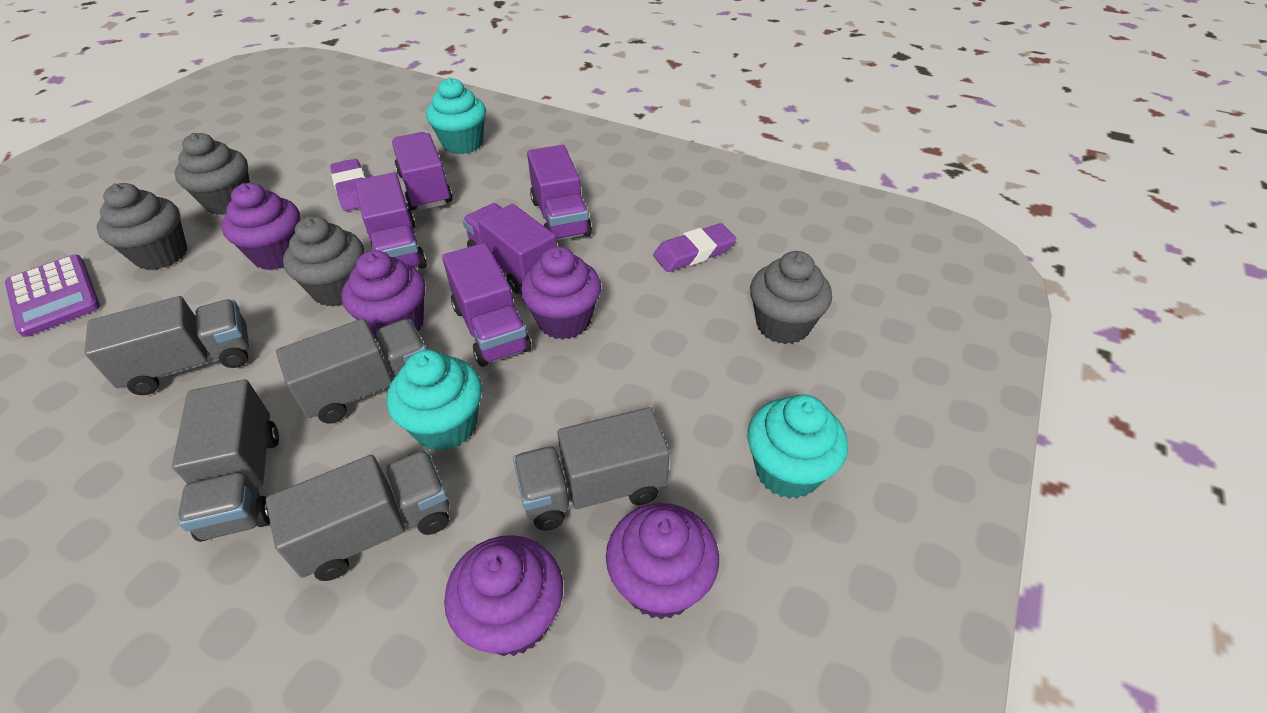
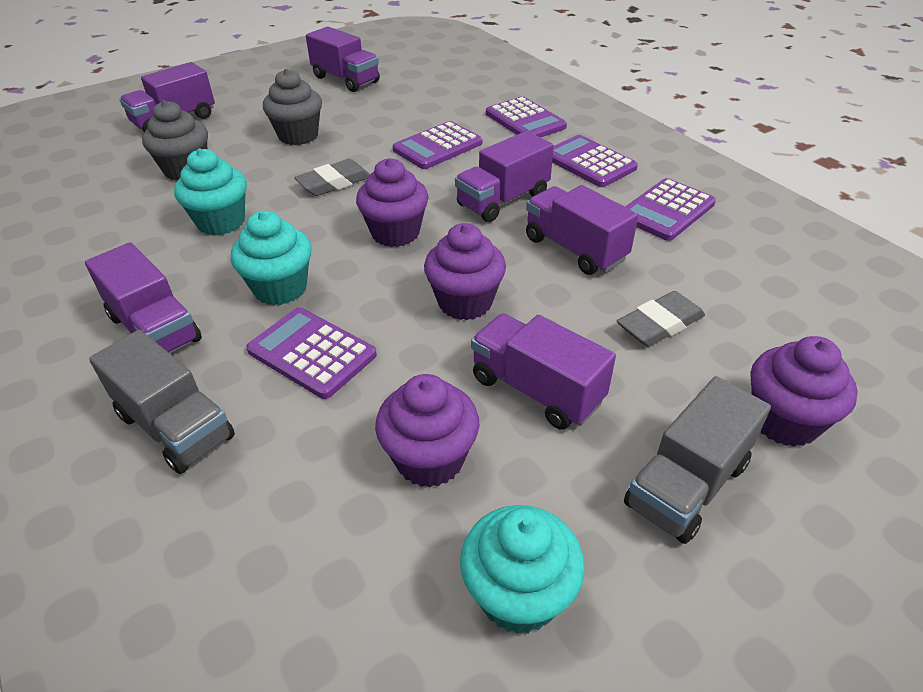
grey cupcake: [97,183,187,270] [175,133,250,215] [283,216,364,306] [750,251,832,344] = 4 -> [142,100,208,181] [263,69,322,145] = 2
grey eraser: none = 0 -> [294,159,370,196] [617,291,705,347] = 2
grey truck: [84,296,249,395] [172,380,279,542] [266,450,449,581] [276,318,427,424] [513,407,670,531] = 5 -> [89,330,235,474] [624,376,771,544] = 2
purple calculator: [5,255,100,337] = 1 -> [246,307,377,399] [392,121,483,169] [486,96,567,137] [552,135,638,187] [625,178,716,241] = 5
purple cupcake: [221,183,300,270] [342,250,425,341] [444,535,563,656] [521,246,601,340] [606,503,719,619] = 5 -> [356,158,428,247] [375,374,479,488] [424,223,506,320] [751,336,858,447] = 4
purple eraser: [330,159,365,211] [653,223,736,272] = 2 -> none = 0
purple truck: [355,172,427,269] [392,132,453,210] [442,243,532,367] [462,203,557,294] [527,145,592,240] = 5 -> [85,242,202,353] [120,62,215,132] [306,27,380,92] [455,131,554,222] [471,313,616,430] [526,185,638,275] = 6

